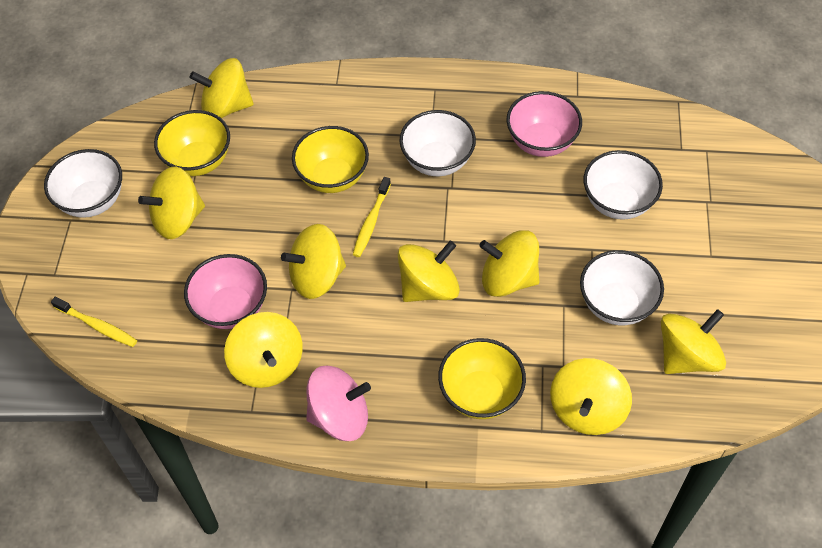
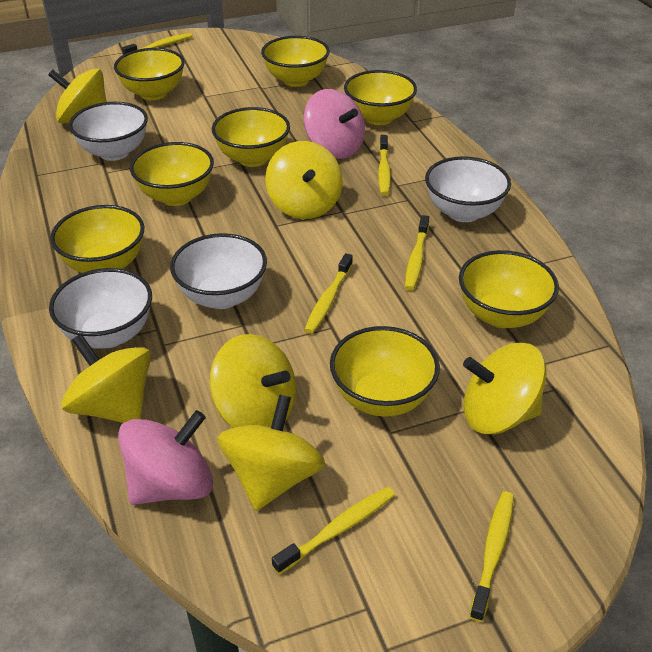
pink bowl: [184,254,267,329] [507,91,582,157] = 2 -> none = 0
pink spinning top: [306,366,371,441] = 1 -> [118,410,213,505] [304,89,365,159] = 2
yellow bowl: [154,110,230,176] [292,126,369,193] [438,338,526,419] = 3 -> [50,205,145,273] [114,48,184,100] [130,142,214,206] [212,107,290,167] [261,36,330,87] [330,326,440,417] [344,70,417,125] [459,250,559,328] = 8
yellow spinning top: [138,167,205,239] [190,58,254,118] [224,312,303,388] [281,224,346,299] [398,241,460,302] [479,230,539,297] [550,358,632,435] [661,309,726,374] = 8 -> [48,68,107,124] [61,334,151,423] [209,334,296,428] [218,394,325,511] [265,141,343,219] [463,343,547,434] = 6
yellow toothbrush: [51,297,137,347] [353,177,391,257] = 2 -> [122,33,192,55] [272,487,395,574] [304,253,353,334] [378,135,391,195] [405,215,429,290] [469,491,514,622] = 6

